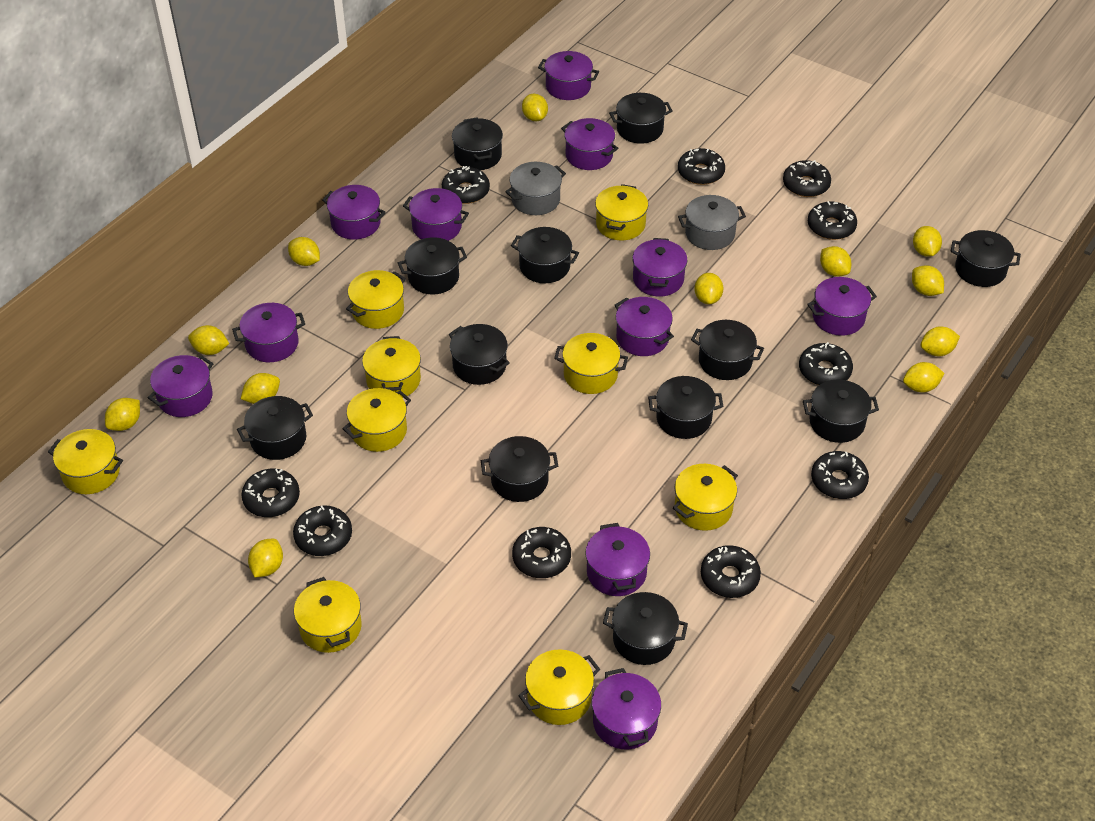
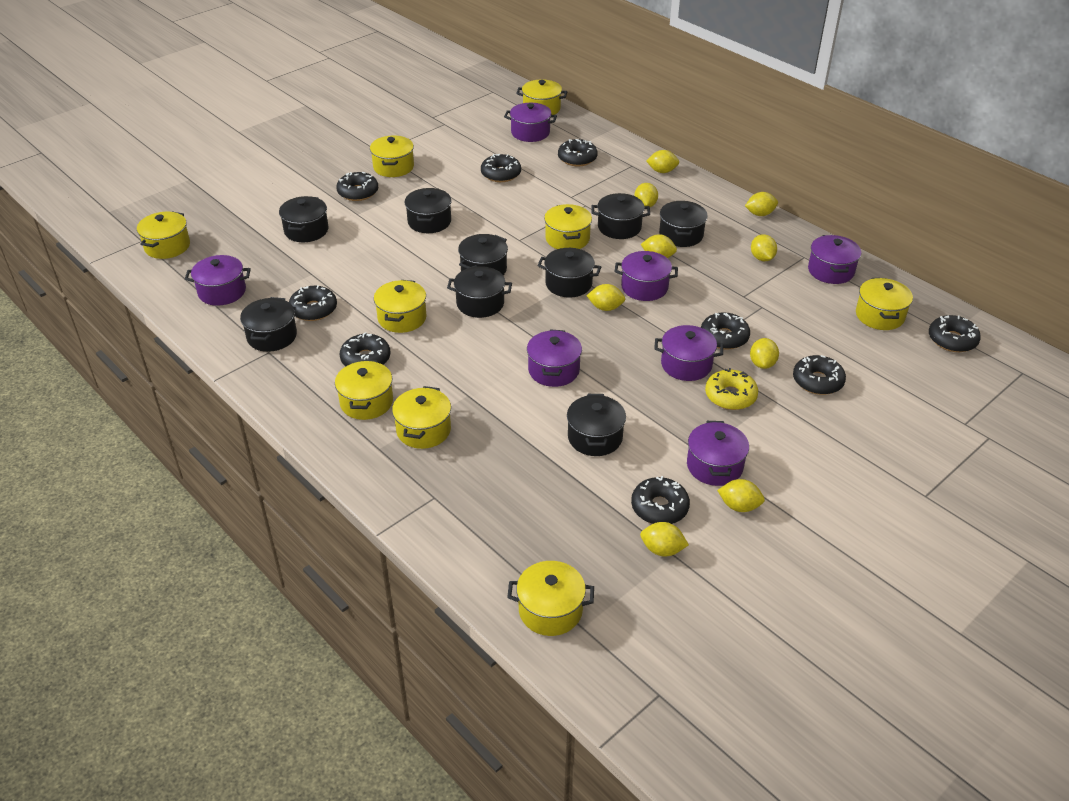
black donut: [241,469,300,517] [293,506,352,556] [442,166,490,204] [512,527,571,578] [678,148,725,185] [701,545,761,598] [783,160,831,197] [799,342,853,385] [808,201,857,240] [811,451,869,499] = 10 -> [289,285,337,321] [336,172,378,201] [340,332,390,366] [481,154,521,182] [558,139,598,166] [631,476,690,524] [701,312,750,350] [793,355,846,395] [929,315,981,352] = 9
black pot: [237,396,313,460] [398,237,467,295] [449,324,510,385] [452,118,503,170] [481,436,558,502] [511,227,579,283] [603,592,688,665] [609,93,673,144] [648,376,724,439] [691,320,764,380] [803,380,879,443] [951,230,1021,287] = 12 -> [240,297,297,352] [279,196,328,242] [405,188,451,233] [447,266,512,318] [458,234,508,275] [537,248,601,297] [567,394,626,456] [592,193,650,239] [659,201,708,247] = 9
grey pot: [505,162,566,215] [678,195,746,250] = 2 -> none = 0
purple pot: [148,355,214,417] [232,303,305,362] [322,185,386,240] [403,188,469,241] [538,51,599,100] [561,118,618,170] [585,523,650,596] [592,668,661,749] [615,297,674,356] [632,238,687,297] [807,277,877,336] = 11 -> [185,255,251,306] [504,103,557,142] [527,329,582,387] [615,251,678,301] [654,325,723,381] [687,421,749,486] [808,235,861,284] = 7
yellow donut: none = 0 -> [705,368,758,410] = 1
yellow lemon: [105,398,140,431] [188,325,229,355] [241,373,280,404] [248,539,283,577] [288,237,320,266] [522,94,548,121] [694,273,724,304] [820,246,851,277] [903,362,945,393] [912,265,944,296] [913,226,942,257] [921,326,960,356] = 12 -> [587,284,625,311] [634,183,658,207] [640,522,689,556] [641,234,677,258] [646,150,679,173] [717,479,765,512] [745,192,778,216] [750,338,779,369] [751,234,777,261] = 9

